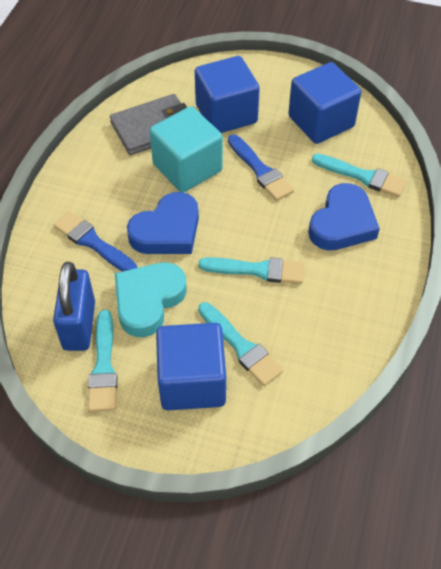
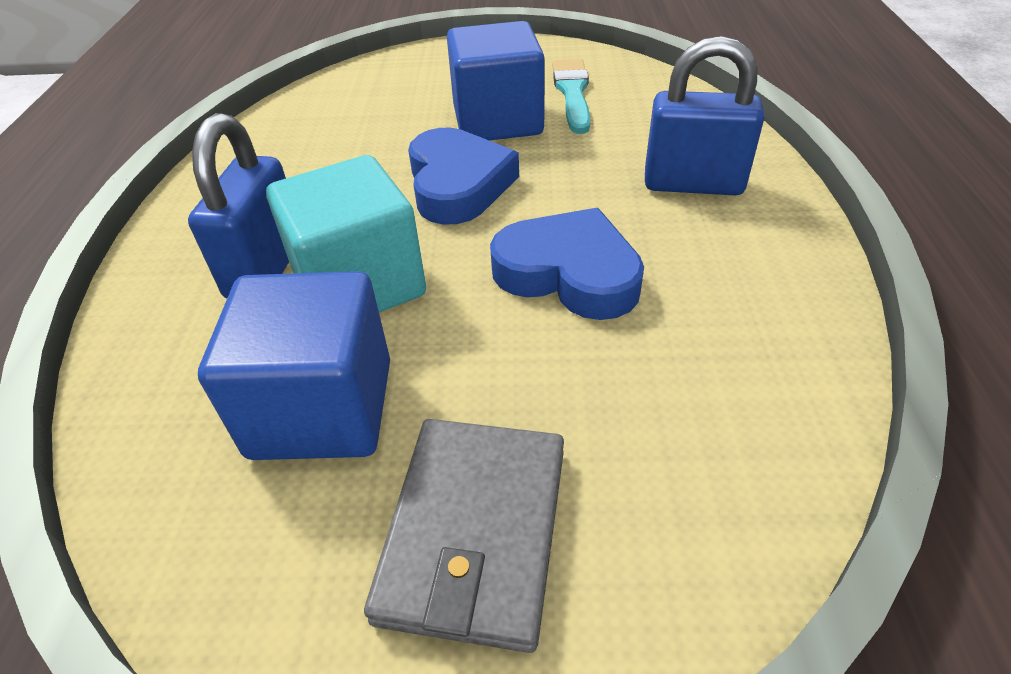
blue brush: [54,211,137,272] [228,135,294,201] = 2 -> none = 0
blue cube: [156,323,226,410] [195,56,260,133] [288,62,361,144] = 3 -> [198,271,390,460] [447,21,545,141] = 2
blue padlock: [53,262,95,351] = 1 -> [188,113,289,298] [645,36,764,195] = 2
turquoise brush: [88,310,117,412] [198,257,304,284] [198,302,283,386] [312,154,407,197] = 4 -> [552,59,590,134] = 1
turquoise heart: [115,262,187,337] = 1 -> none = 0

